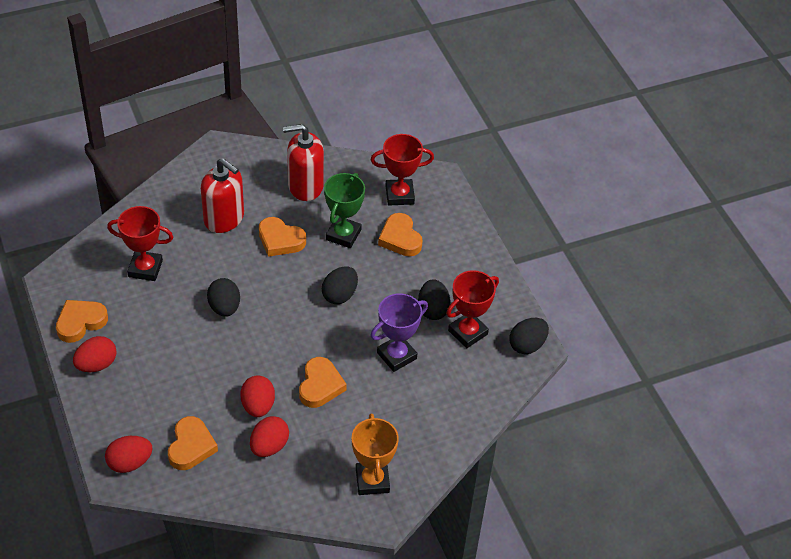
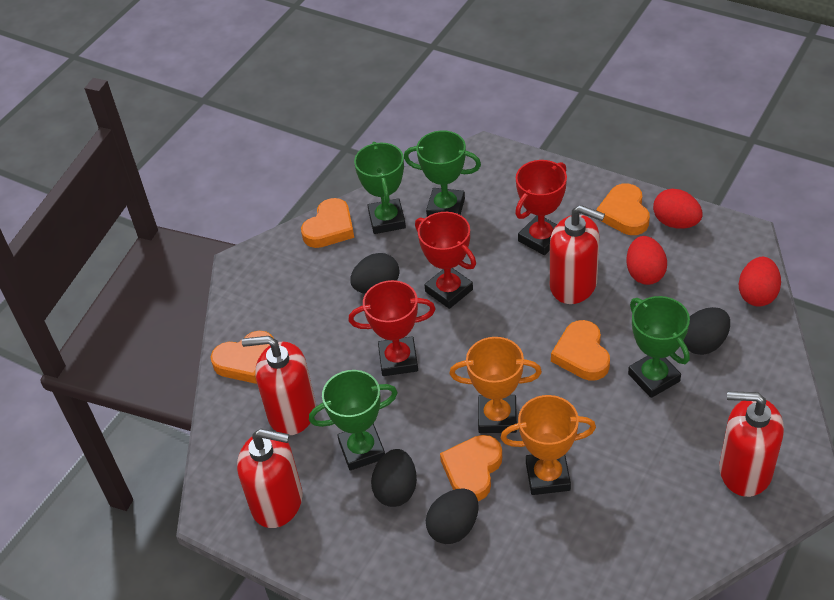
green trophy: [324,173,365,248] = 1 -> [309,370,398,470] [354,142,406,234] [404,131,481,217] [628,296,690,398] = 4
orange trophy: [352,413,399,495] = 1 -> [449,337,542,433] [500,395,596,495] = 2
purple trophy: [370,293,428,372] = 1 -> none = 0
red egg: [73,336,117,372] [105,436,153,473] [241,375,275,417] [250,416,289,457] = 4 -> [626,236,667,285] [653,189,702,229] [738,257,781,307] = 3
red soap dispenser: [201,158,244,233] [283,124,324,201] = 2 -> [237,429,303,528] [242,336,316,435] [550,205,605,304] [719,391,784,497] = 4

